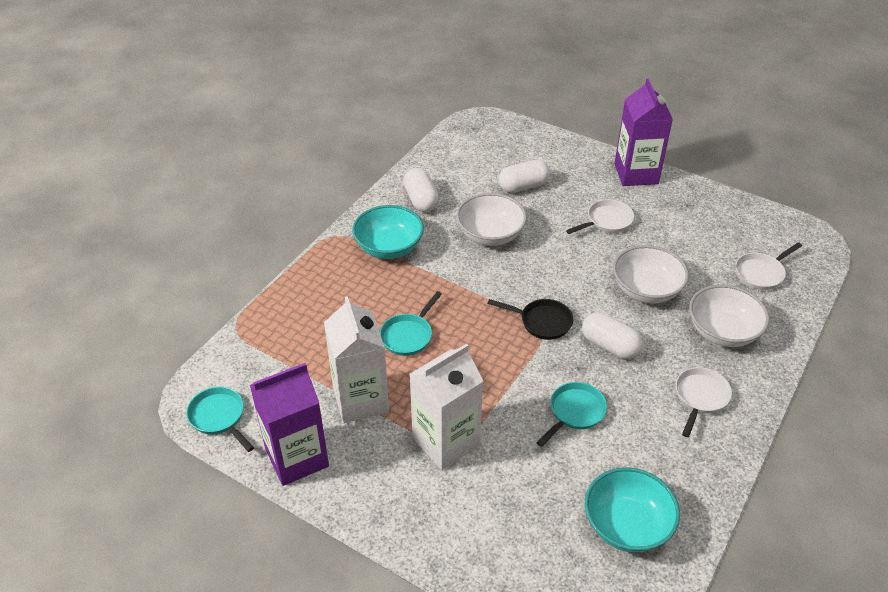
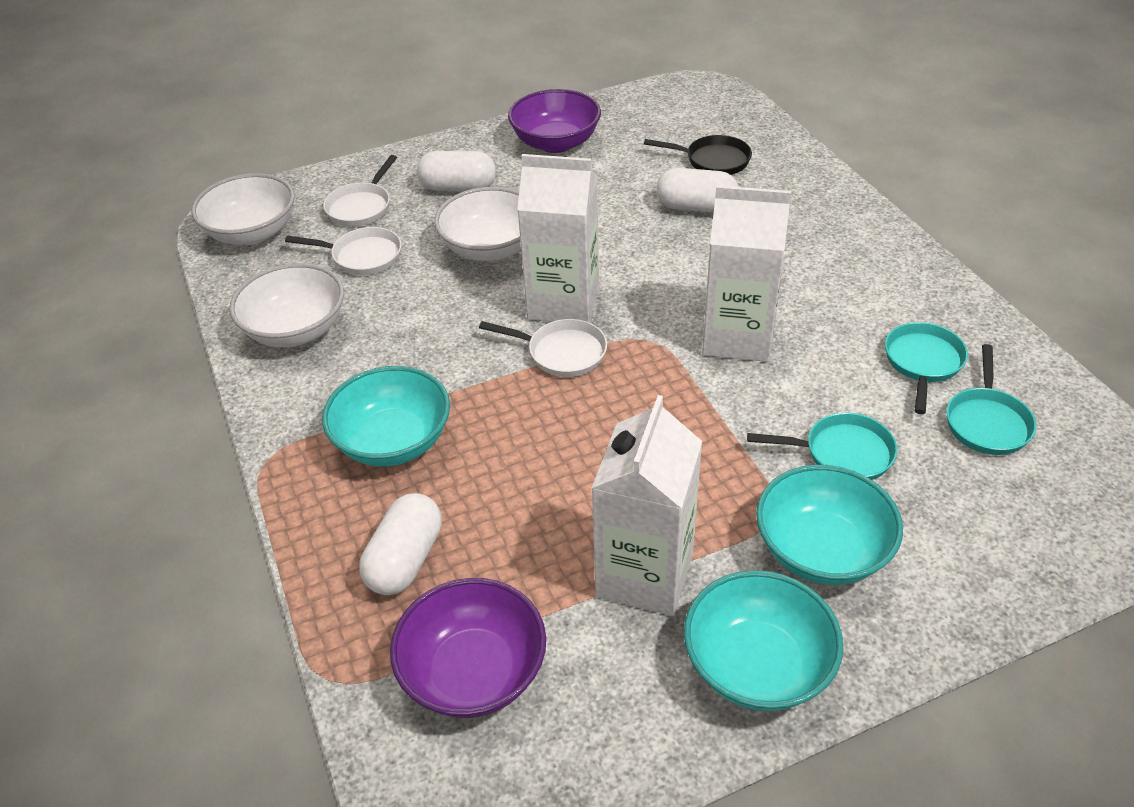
purple bowl: none = 0 -> [390,578,546,718] [508,89,601,153] = 2
purple carton: [250,363,329,486] [614,78,673,186] = 2 -> none = 0
turquoise bowl: [352,205,424,259] [585,467,680,553] = 2 -> [322,366,450,467] [684,570,843,711] [756,465,903,585] = 3
white carton: [324,296,389,423] [410,344,483,470] = 2 -> [517,154,599,323] [592,395,702,616] [702,185,791,362] = 3

